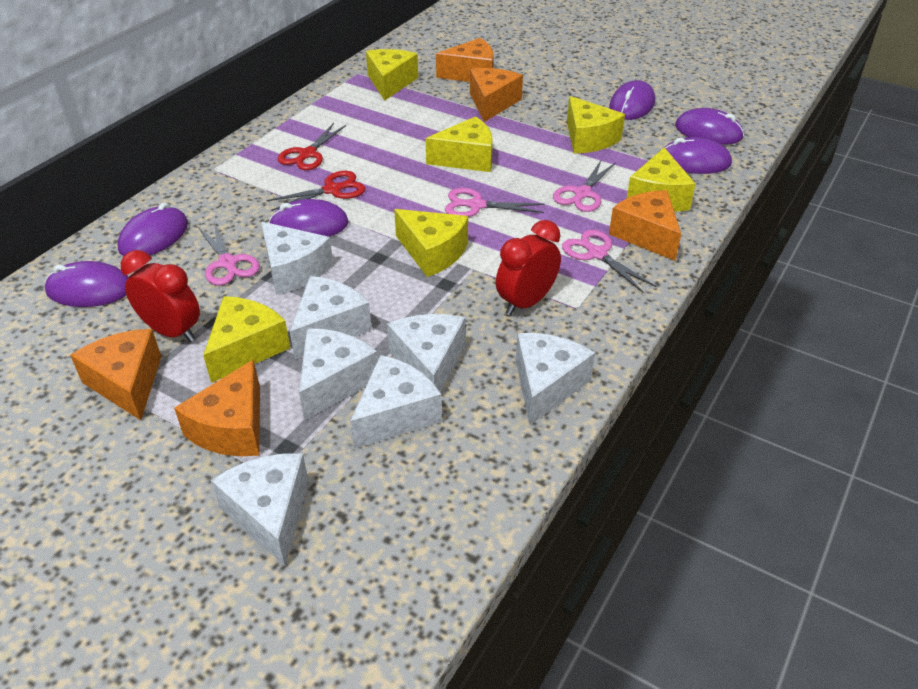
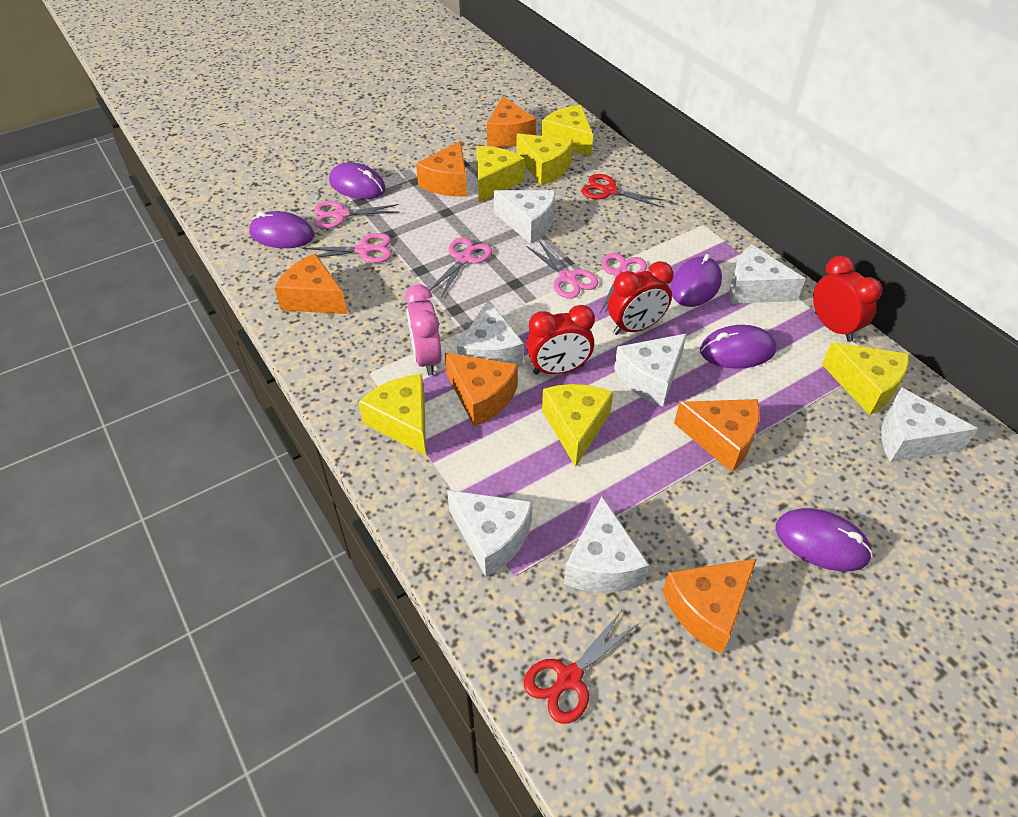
orange cheese: [70,329,161,420] [174,359,260,456] [436,38,494,82] [470,68,523,122] [609,190,681,261] = 5 -> [274,253,348,314] [416,141,467,197] [445,353,518,427] [487,96,536,147] [662,559,757,654] [674,399,760,472] = 6
pink clock: none = 0 -> [405,284,442,376] = 1
pink scissors: [198,222,260,286] [445,188,545,217] [553,161,616,212] [562,230,656,292] = 4 -> [302,233,392,263] [314,201,400,229] [429,237,492,298] [526,240,598,299] [600,253,647,313] = 5
purple mouse: [45,261,129,307] [117,203,188,256] [269,199,349,237] [609,80,655,120] [664,137,732,174] [675,108,744,144] = 6 -> [249,211,314,248] [329,162,386,199] [670,254,722,307] [700,325,777,369] [776,508,873,571] = 5
red clock: [121,250,200,342] [496,220,561,315] = 2 -> [526,305,595,375] [608,261,673,335] [813,255,882,342] = 3

